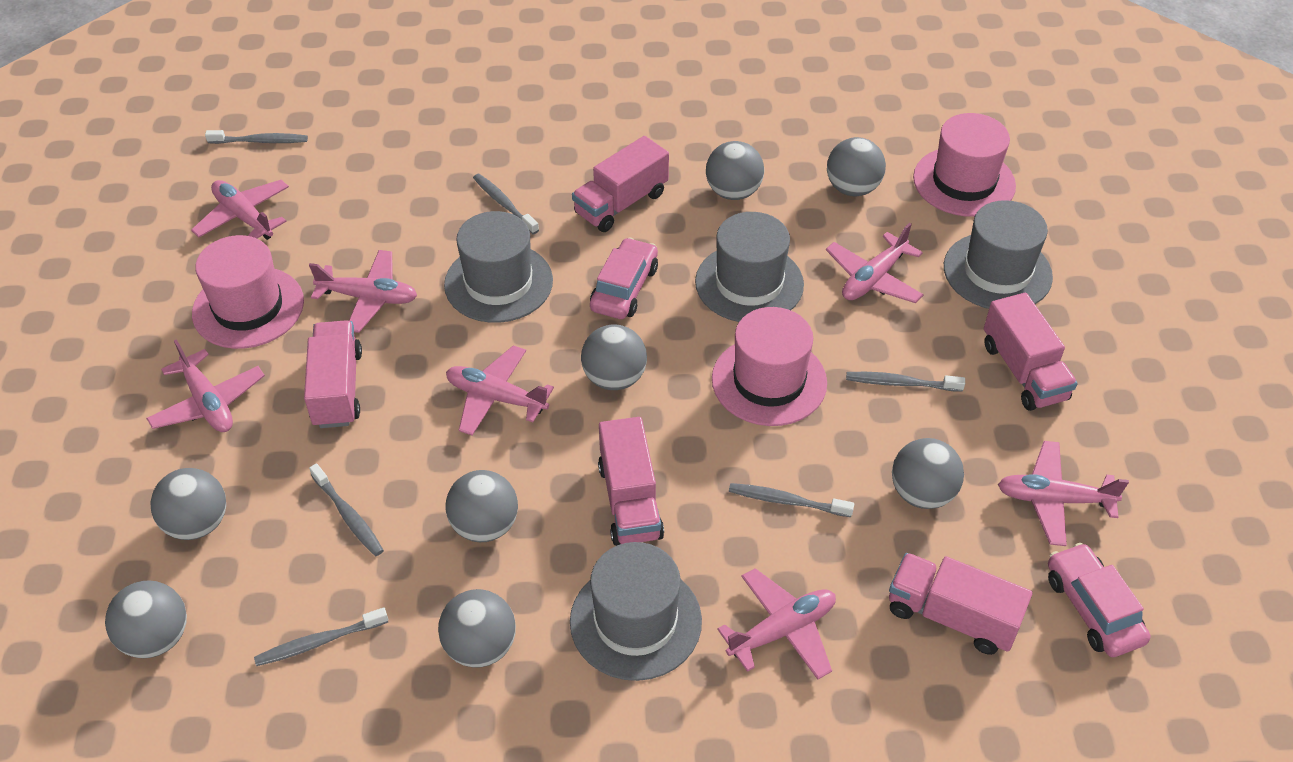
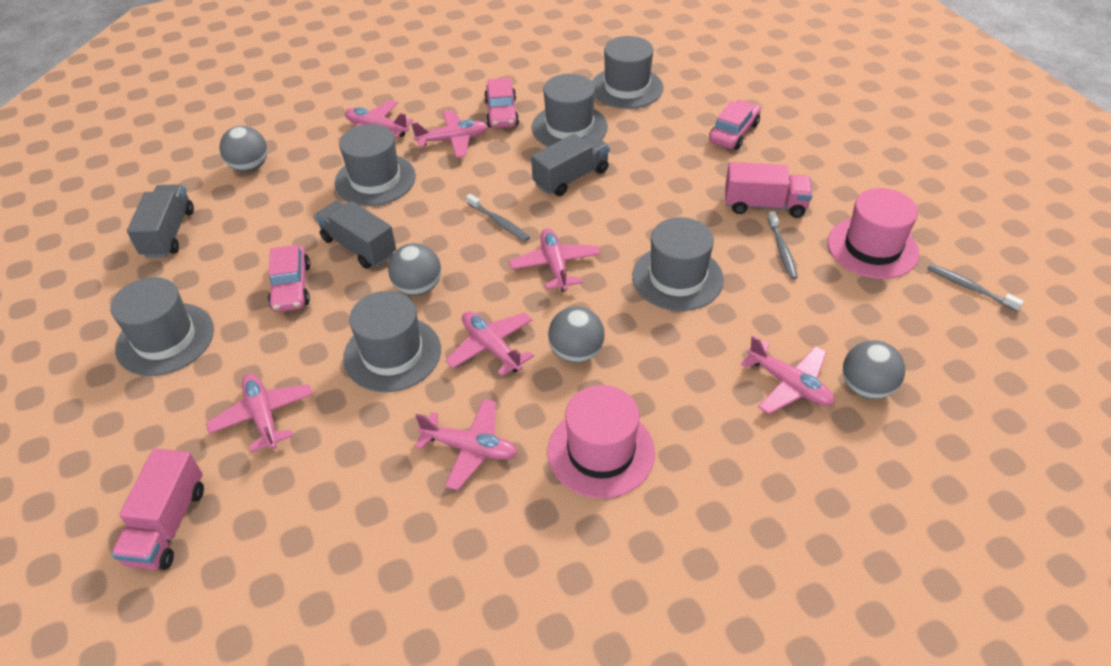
grey ball: [105,580,187,658] [151,468,226,540] [438,589,516,668] [446,470,518,542] [581,324,647,390] [706,141,764,200] [827,137,886,196] [892,438,964,509] = 8 -> [219,126,268,172] [388,243,441,296] [548,306,605,363] [843,340,905,399] = 4
grey hat: [444,211,553,323] [570,542,702,681] [695,212,804,322] [944,200,1053,309] = 4 -> [111,277,214,376] [335,124,416,206] [343,291,441,392] [532,74,608,147] [592,36,663,109] [632,217,724,311] = 6
grey toothbrush: [205,130,308,144] [254,608,388,666] [309,463,384,556] [473,174,539,234] [729,483,854,517] [846,372,965,392] = 6 -> [466,194,530,241] [767,211,798,280] [927,264,1024,311] = 3
grey truck: none = 0 -> [127,184,194,258] [315,201,396,269] [531,134,610,196] = 3
pink car: [590,237,658,319] [1048,543,1150,657] = 2 -> [268,245,310,312] [484,78,519,128] [709,100,761,149] = 3
pink hat: [192,235,304,349] [712,307,827,426] [913,113,1016,217] = 3 -> [547,385,655,499] [828,188,919,279] = 2
pink truck: [304,320,362,428] [572,136,669,232] [598,417,664,546] [889,553,1032,655] [984,293,1078,411] = 5 -> [111,448,204,570] [725,162,812,218] = 2

